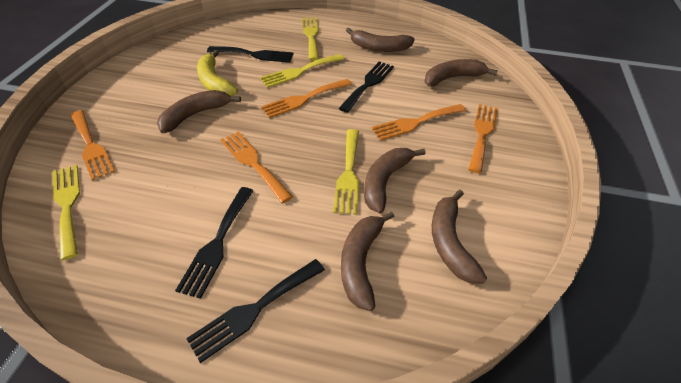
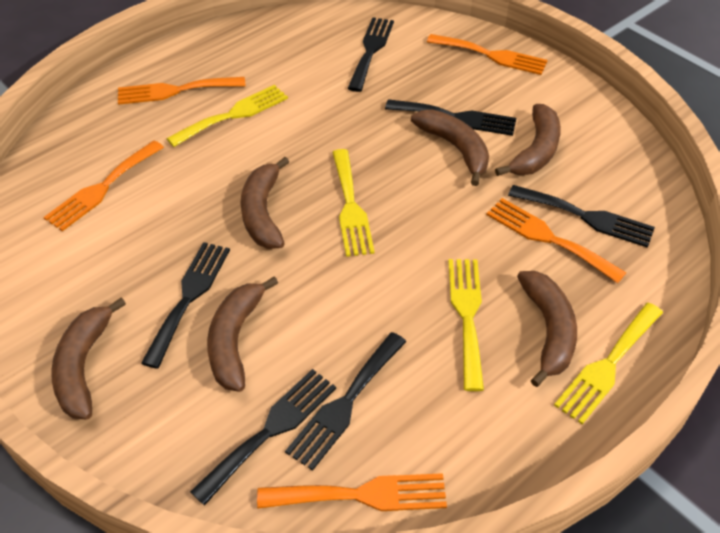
black fork: [175,187,253,299] [186,259,325,363] [207,46,294,63] [339,61,394,113] = 4 -> [141,242,230,369] [190,369,336,505] [285,332,407,471] [348,17,394,92] [385,99,516,136] [508,185,655,248] = 6
yellow banana: [197,50,238,96] = 1 -> none = 0

